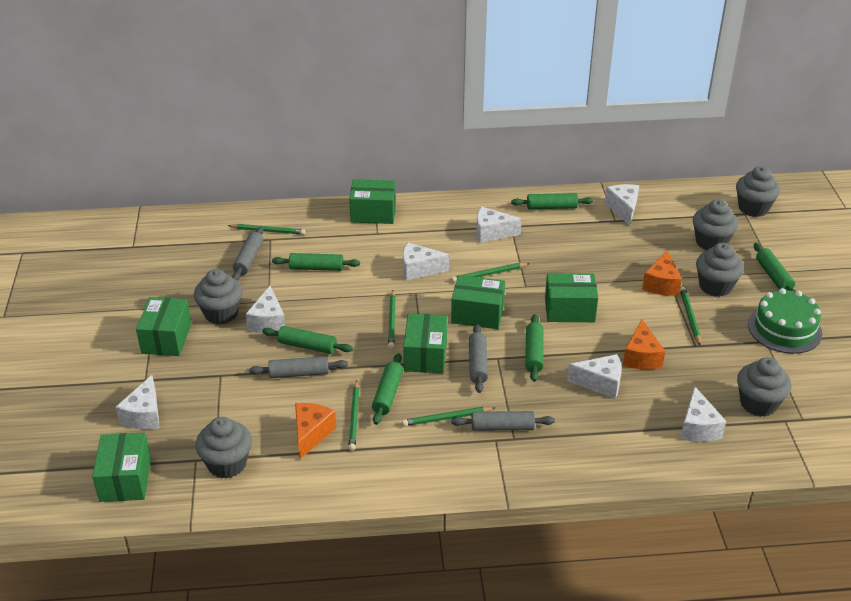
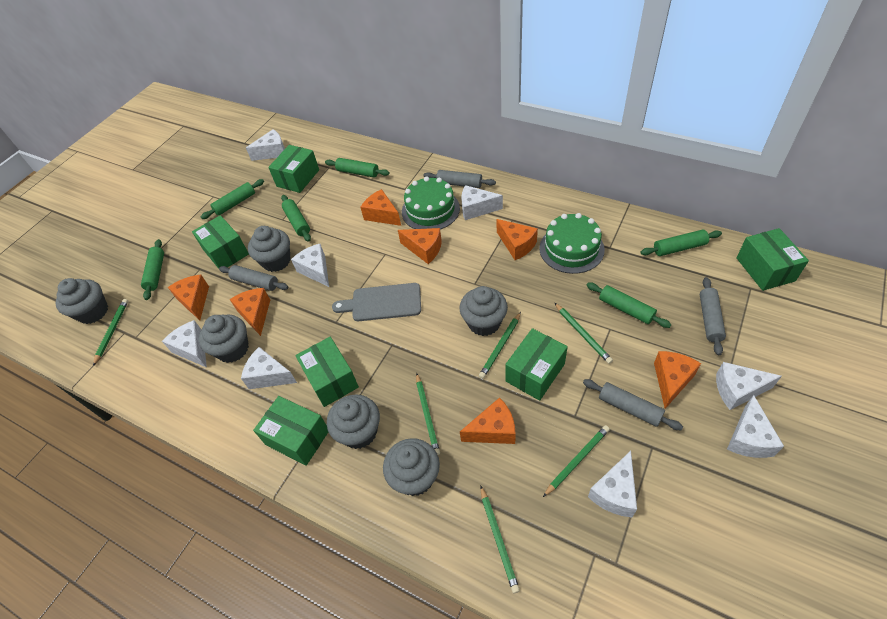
green cake: [748,288,822,354] = 1 -> [402,176,460,230] [539,213,605,274] = 2
grey cutting board: none = 0 -> [332,283,421,321] = 1
orange cheese: [295,403,336,459] [623,320,665,370] [642,250,682,296] = 3 -> [168,275,209,320] [230,288,270,336] [360,189,401,226] [398,228,442,264] [460,397,516,444] [496,219,538,260] [654,351,701,409] = 7
white cheese: [116,375,160,429] [246,286,285,333] [403,242,449,281] [476,207,522,243] [567,354,622,399] [604,184,639,225] [681,387,726,442] = 7 -> [162,320,207,368] [241,347,297,389] [246,129,285,161] [291,244,329,287] [461,185,503,220] [588,451,637,517] [716,362,782,410] [727,395,784,458] = 8

